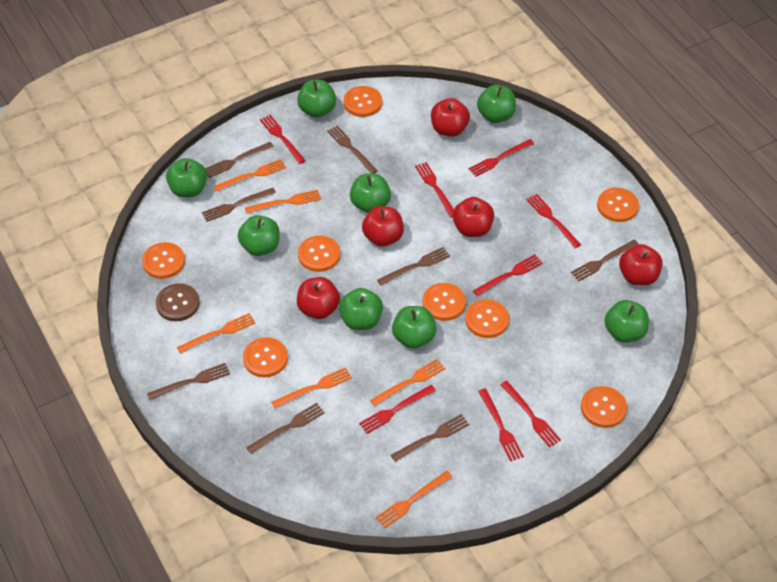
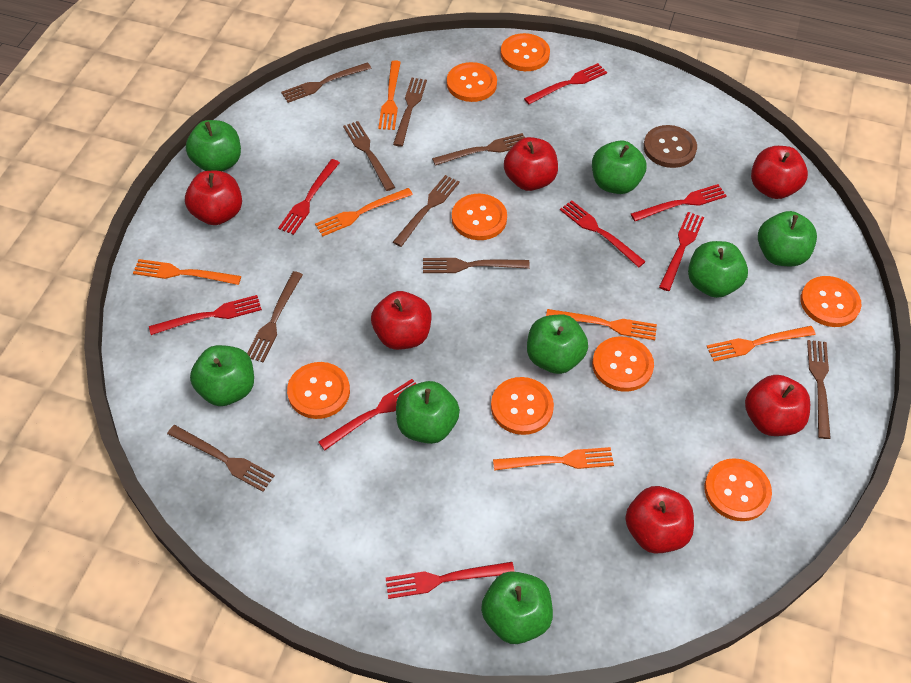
brown fork: [147,363,230,400] [202,188,276,222] [205,142,274,178] [246,403,325,453] [327,126,378,173] [377,247,450,285] [391,414,469,462] [571,240,639,281] = 8 -> [167,425,275,492] [247,271,303,362] [281,62,371,103] [343,121,395,191] [393,78,427,147] [393,175,460,247] [423,258,530,273] [432,133,525,166] [807,340,831,439] = 9
red apple: [297,277,340,319] [362,206,404,247] [431,98,470,137] [453,197,494,237] [619,244,663,285] = 5 -> [185,171,242,225] [371,291,431,350] [504,137,558,191] [625,486,694,554] [745,375,810,436] [751,146,808,199] = 6

